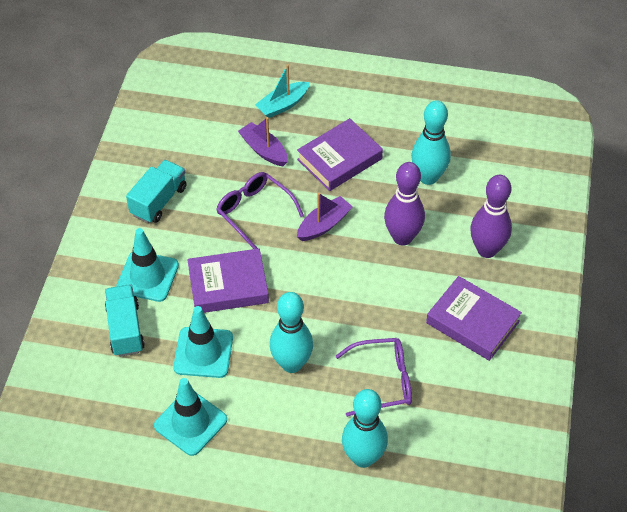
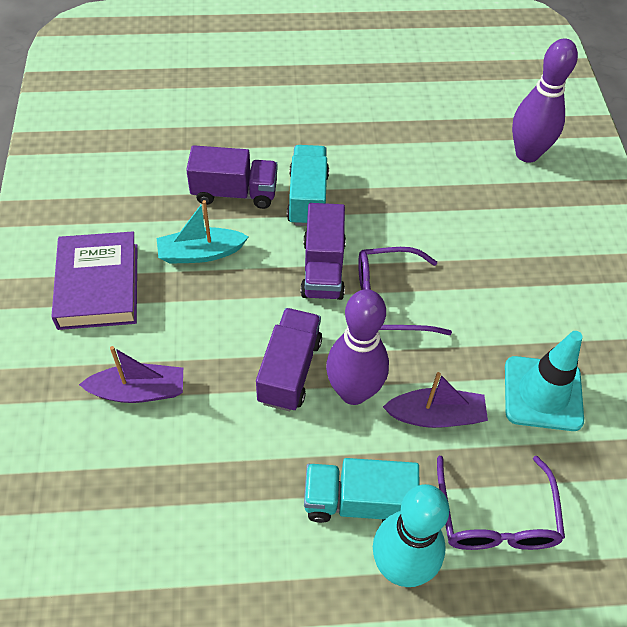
purple book: [187,248,269,313] [297,118,383,191] [426,276,522,361] = 3 -> [51,231,138,330] = 1
purple truck: none = 0 -> [186,145,278,209] [256,308,322,411] [300,203,346,300] = 3
turquoise bowling pin: [270,292,313,373] [342,389,388,468] [411,100,451,185] = 3 -> [373,484,450,587] = 1
turquoise traffic cone: [116,228,179,302] [154,378,227,456] [173,306,233,378] = 3 -> [505,331,584,431] = 1

